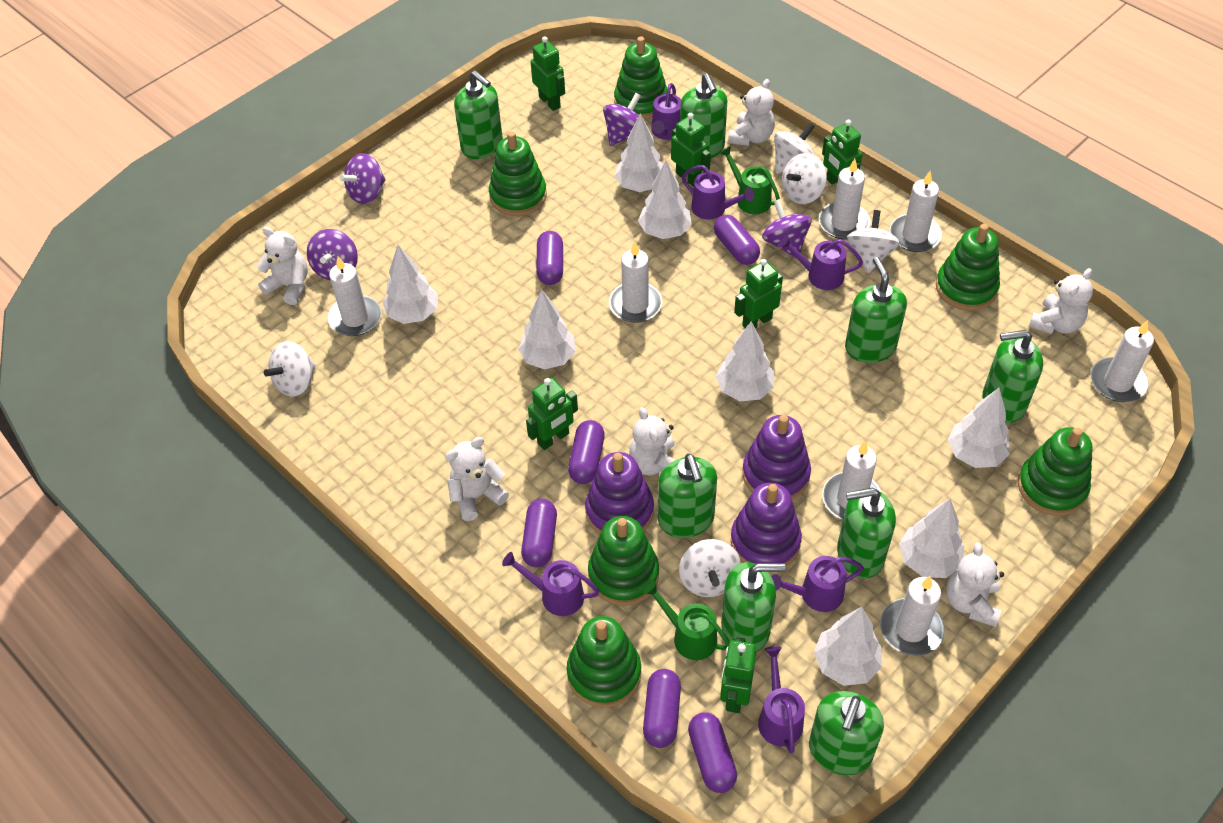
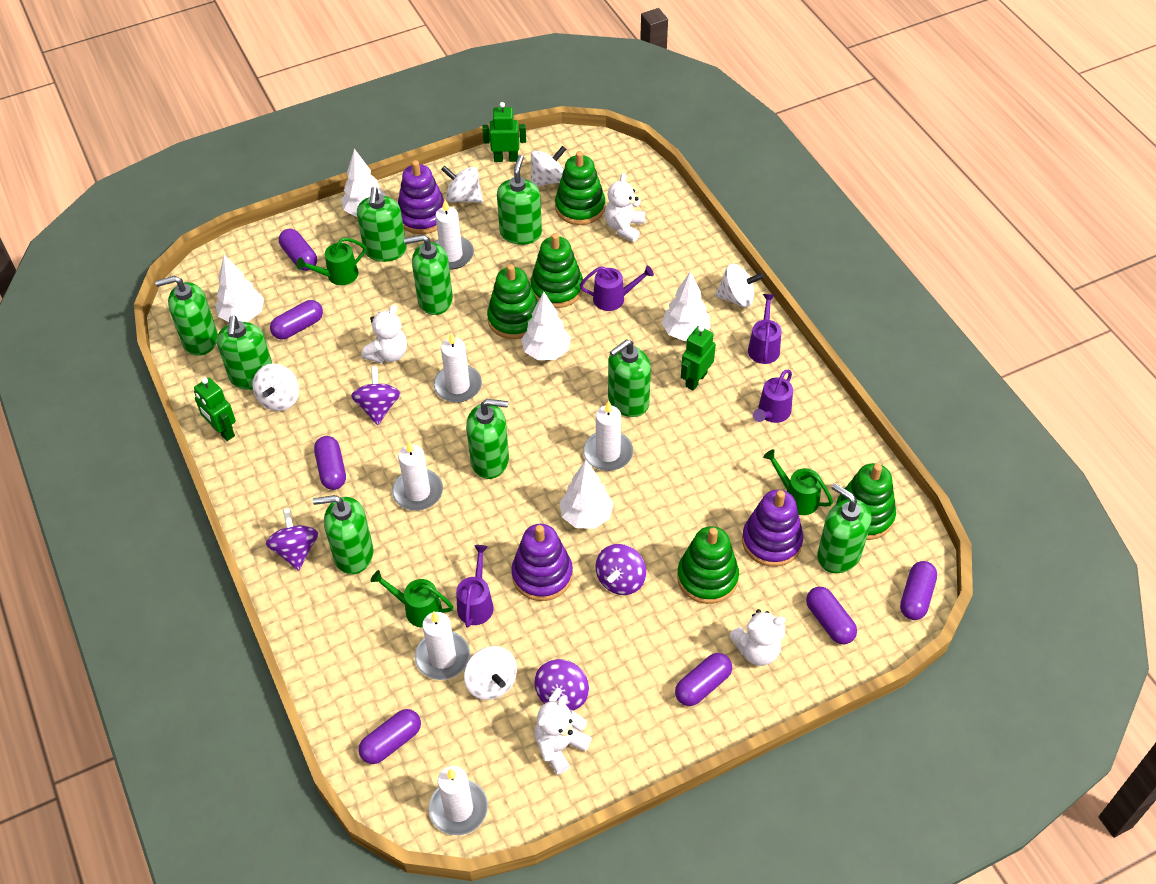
green robot: [526,378,578,450] [531,36,565,111] [671,113,711,187] [720,637,756,713] [734,259,783,329] [822,120,863,184] = 6 -> [194,378,236,441] [482,102,526,162] [681,326,716,391] = 3
green soap dispenser: [454,70,503,159] [658,454,717,538] [680,73,727,158] [721,562,785,652] [809,691,884,775] [837,488,896,579] [845,257,907,363] [982,330,1043,423] = 8 -> [155,276,218,356] [217,316,272,390] [313,495,374,575] [357,187,407,262] [404,235,453,315] [466,399,509,479] [497,155,542,245] [608,339,651,417] [817,483,871,573] = 9
green stacking toy: [489,131,547,216] [567,616,641,707] [588,516,659,605] [614,36,667,120] [936,224,1000,311] [1018,427,1093,516] = 6 -> [487,264,538,339] [530,233,583,308] [555,151,605,225] [677,526,739,604] [836,463,896,540] = 5
green watering can: [643,581,730,660] [720,146,780,214] = 2 -> [296,238,366,285] [371,570,453,628] [763,449,833,515] = 3
purple capsule: [521,499,557,567] [537,231,563,285] [568,420,605,484] [643,669,681,748] [688,712,737,793] [714,215,760,265] = 6 -> [270,300,323,339] [279,229,317,271] [314,436,346,490] [359,709,421,764] [675,653,732,706] [806,587,857,644] [900,561,937,620] = 7
purple watering can: [502,552,600,616] [651,83,681,140] [682,165,754,219] [758,646,805,753] [771,556,864,612] [779,236,863,290] = 6 -> [456,545,494,627] [580,266,654,311] [748,294,781,364] [753,370,793,423] = 4
white candle: [328,256,381,336] [609,242,662,323] [819,159,870,240] [822,442,882,520] [880,576,945,656] [890,171,942,252] [1091,320,1154,402] = 7 -> [392,441,443,511] [415,612,470,680] [429,766,488,835] [434,200,474,270] [434,333,482,403] [583,401,633,471] = 6
white teddy bear: [257,227,308,305] [445,437,509,521] [629,407,675,477] [728,79,775,146] [946,542,1004,627] [1029,268,1093,334] = 6 -> [361,305,407,363] [534,695,592,775] [605,173,645,242] [729,609,786,666] = 4
white tree: [383,245,438,324] [518,289,576,369] [615,114,663,192] [638,160,692,239] [716,321,774,401] [814,607,882,686] [899,499,964,578] [948,388,1010,468] = 8 -> [215,255,264,322] [341,149,387,217] [521,292,571,360] [560,460,614,529] [661,271,711,341] = 5

